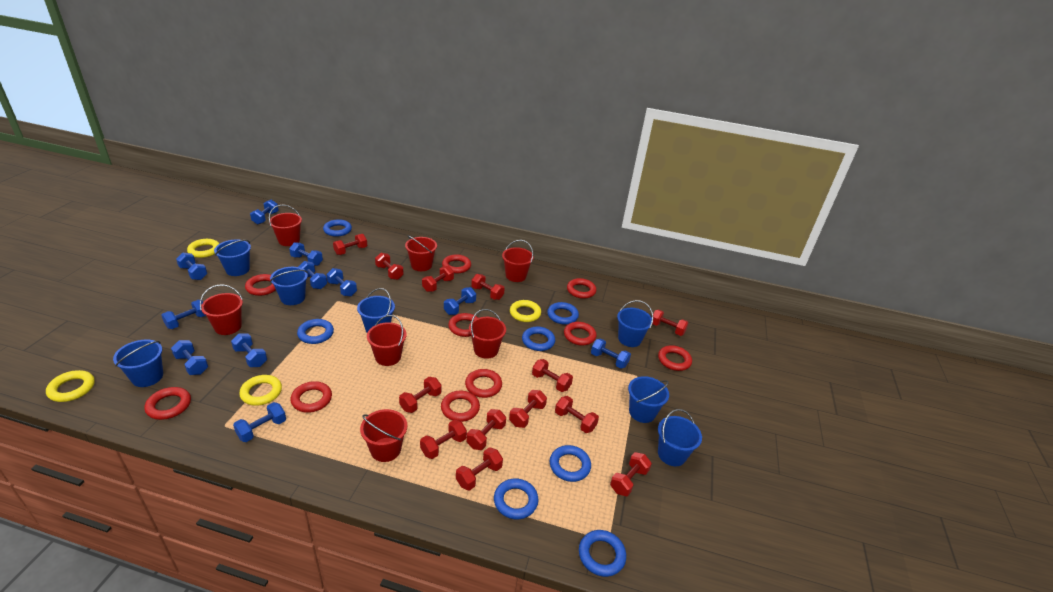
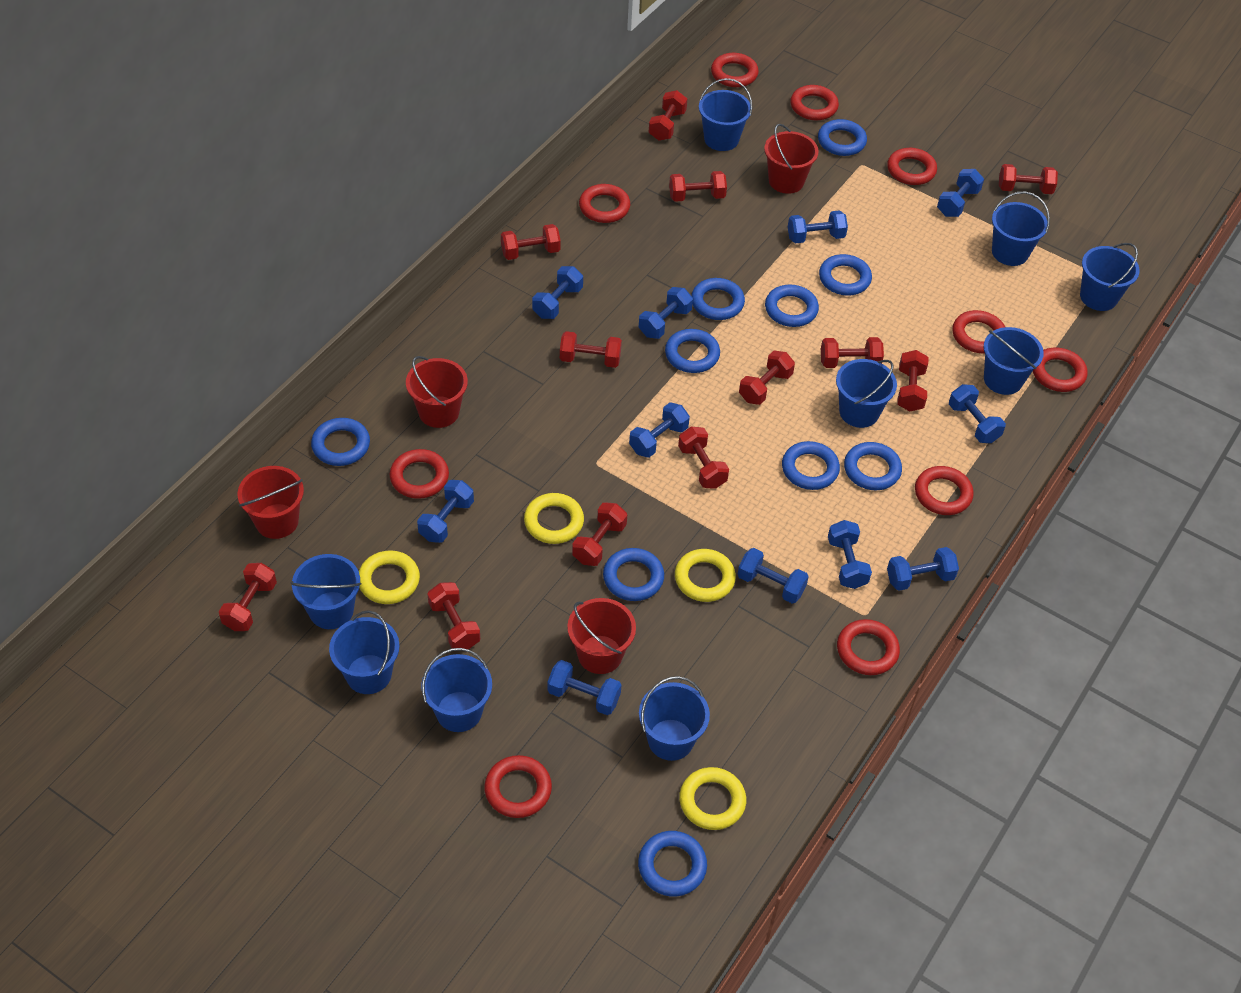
blue bucket: [113,339,163,387] [214,239,251,276] [270,267,308,305] [357,288,395,333] [617,300,653,347] [628,376,669,423] [658,409,702,466] = 7 -> [290,554,361,629] [329,610,400,694] [422,648,492,732] [639,676,710,761] [699,78,752,151] [836,359,897,428] [983,327,1044,395] [992,192,1050,266] [1080,243,1140,311] = 9
blue ring: [297,319,334,344] [323,219,352,237] [494,478,538,519] [522,327,555,351] [547,302,579,324] [550,445,591,482] [579,530,626,577] = 7 -> [311,418,370,466] [603,548,664,601] [638,831,707,896] [665,329,720,373] [691,278,745,320] [765,285,819,327] [782,441,840,490] [818,119,867,156] [819,254,872,296] [844,442,902,490] = 10
red bucket: [200,284,243,335] [269,205,302,246] [360,409,407,462] [367,315,407,366] [405,235,437,271] [469,309,506,359] [502,240,534,282] = 7 -> [237,466,304,539] [406,356,468,428] [567,598,636,674] [764,124,819,194] = 4
red dumbbell: [333,234,367,255] [375,253,403,280] [399,377,442,413] [420,420,467,459] [422,266,454,292] [456,447,503,491] [466,409,506,450] [471,274,505,300] [509,390,547,428] [532,359,573,392] [555,396,599,433] [610,452,652,496] [653,310,688,336] = 13 -> [219,563,277,631] [428,582,480,650] [501,224,561,260] [560,331,622,368] [572,502,627,566] [649,90,687,141] [669,171,727,202] [678,427,729,489] [739,351,795,405] [821,337,884,368] [897,350,929,411] [999,164,1058,194] = 12

